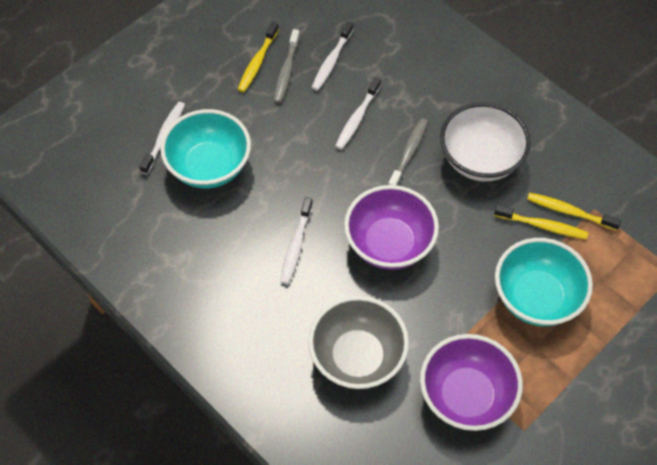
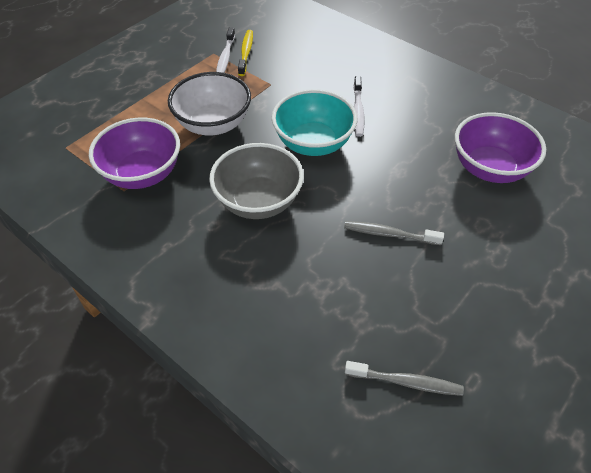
turquoise bowl: [160,109,251,188] [495,238,593,326] = 2 -> [272,89,357,156] = 1
white toothbrush: [139,102,185,174] [280,197,313,285] [312,21,354,91] [335,77,381,150] = 4 -> [216,27,235,73] [353,76,365,137] = 2
yellow toothbrush: [238,22,279,92] [494,205,588,240] [527,193,621,231] = 3 -> [238,30,253,76] = 1

